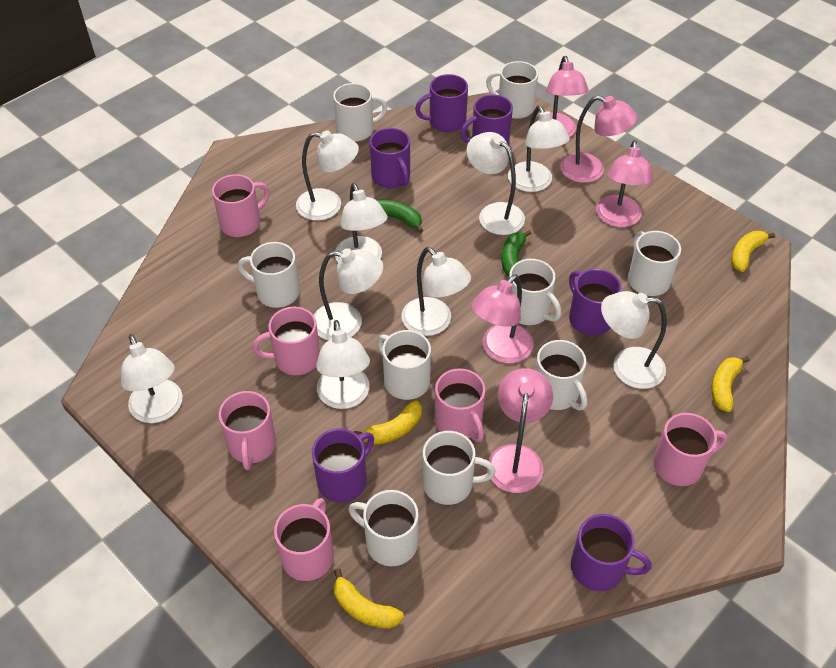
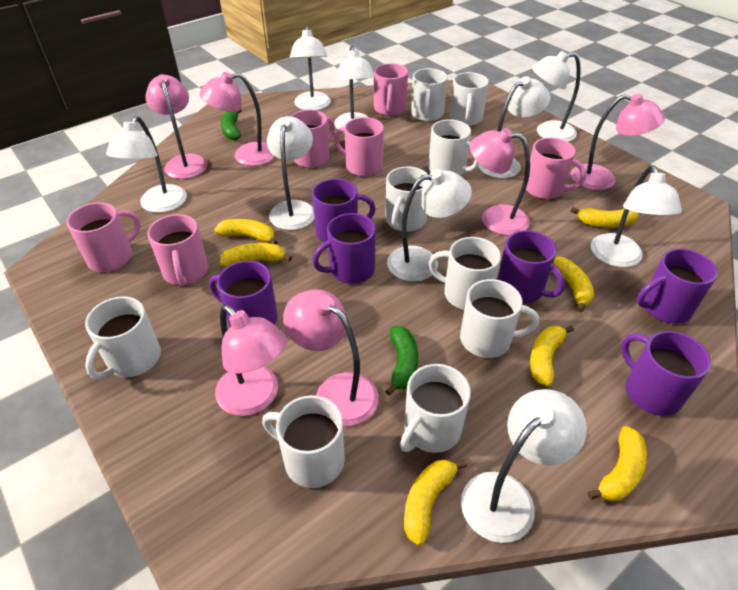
pink lamp: [471,274,534,363] [487,368,553,493] [534,56,589,138] [560,96,638,183] [596,140,654,227] = 5 -> [145,74,208,179] [200,72,275,166] [215,305,287,416] [283,289,379,426] [469,128,530,236] [571,94,665,190] = 6
yellow banana: [334,568,404,629] [354,401,422,445] [712,356,750,412] [731,231,775,272] = 4 -> [214,219,278,244] [219,243,292,267] [404,460,467,545] [530,326,574,386] [553,256,594,312] [571,207,639,228] [588,426,647,501] = 7

